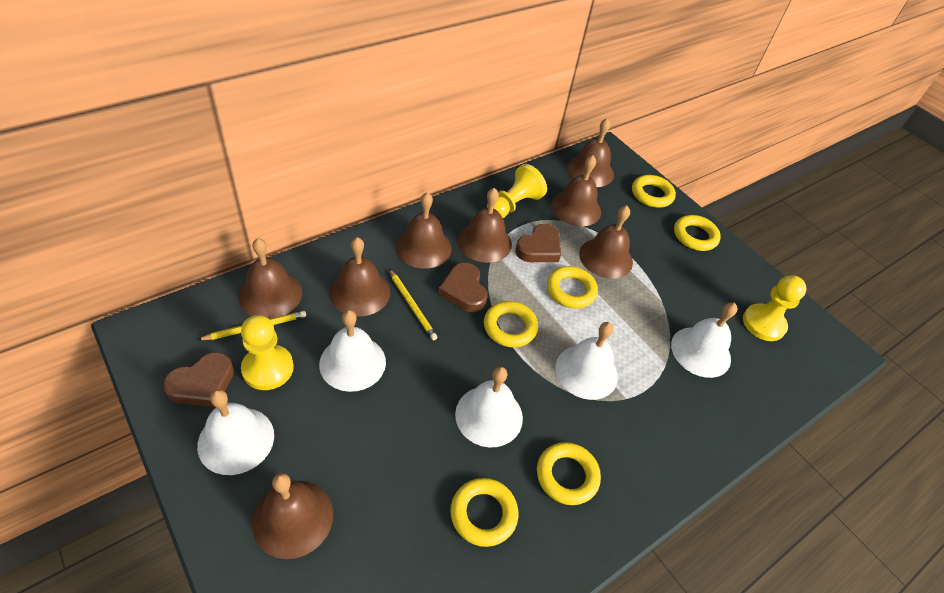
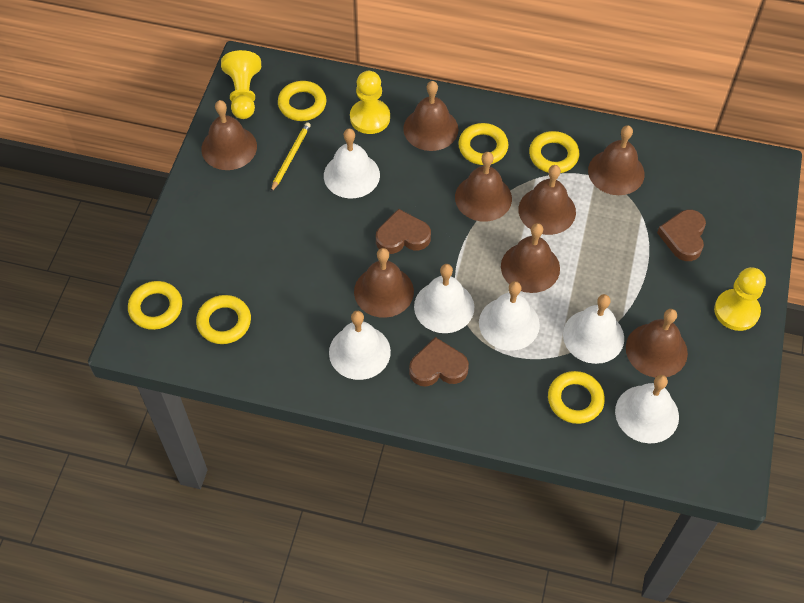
white bell: [197,390,274,475] [319,310,386,392] [455,367,523,447] [555,322,618,400] [671,302,738,378] = 5 -> [324,129,380,198] [329,311,391,380] [414,264,474,333] [479,281,540,351] [563,294,624,364] [615,375,679,443] = 6
yellow pencil: [198,311,306,340] [389,269,438,340] = 2 -> [271,122,311,192] = 1

